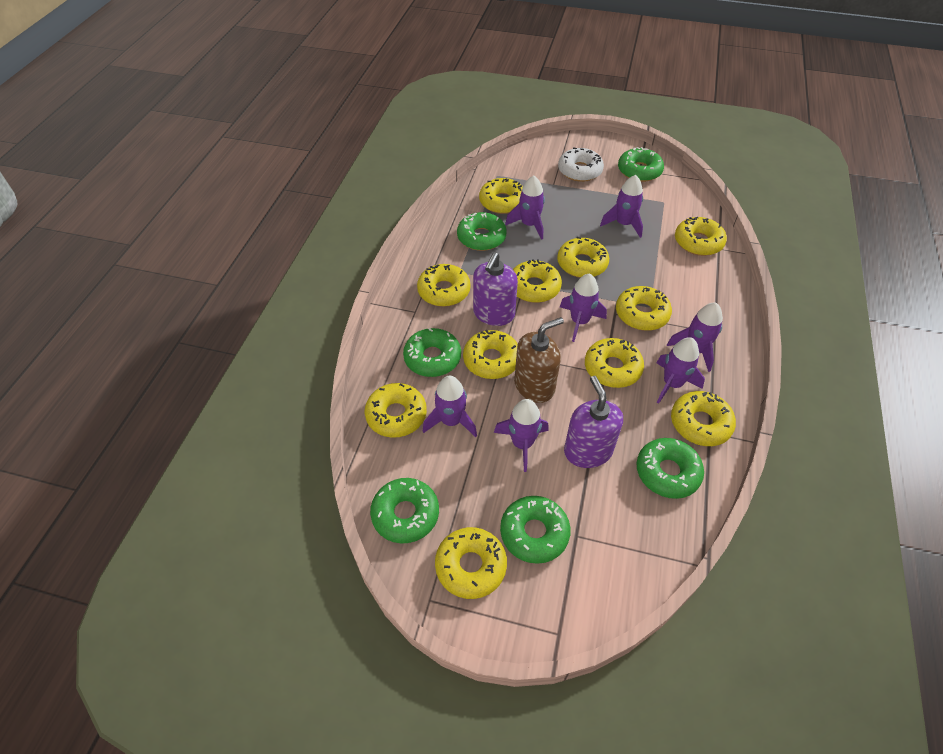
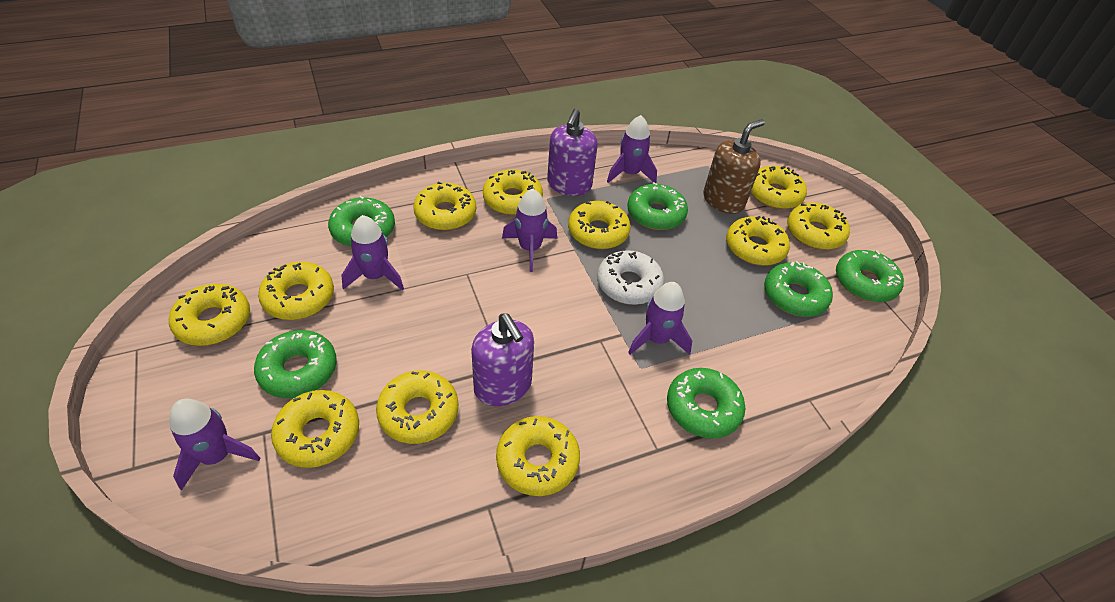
purple rocket: [423,376,477,437] [494,399,549,472] [505,176,545,240] [560,274,607,342] [600,175,643,238] [657,337,705,403] [667,303,723,372] = 7 -> [169,399,260,490] [342,215,404,291] [502,189,557,272] [607,115,657,183] [628,282,692,355] = 5

